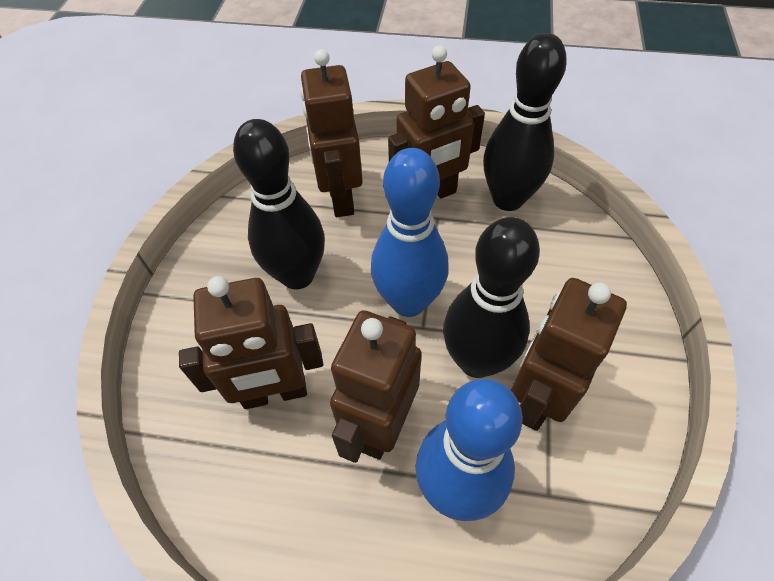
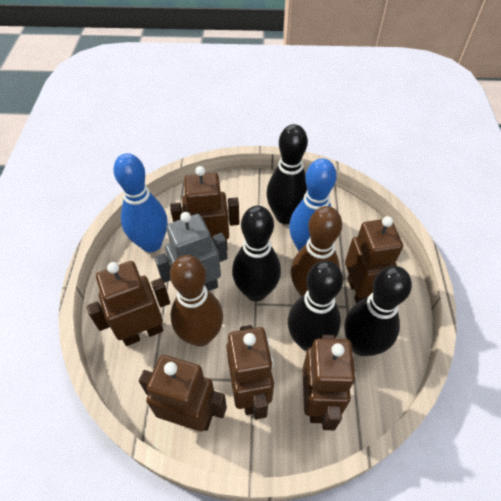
black bowling pin: [233,119,325,290] [443,217,540,378] [483,33,567,211] = 3 -> [232,206,281,302] [266,124,308,224] [288,261,343,351] [345,266,412,356] = 4
brown bowling pin: none = 0 -> [170,255,223,347] [291,206,342,296] = 2
brown robot: [179,276,323,409] [300,49,363,217] [330,310,422,463] [388,45,485,199] [511,278,627,431] = 5 -> [87,261,170,346] [139,355,227,431] [170,166,240,250] [227,325,274,419] [302,335,355,430] [345,216,403,303] = 6
grey robot: none = 0 -> [155,212,227,291] = 1

